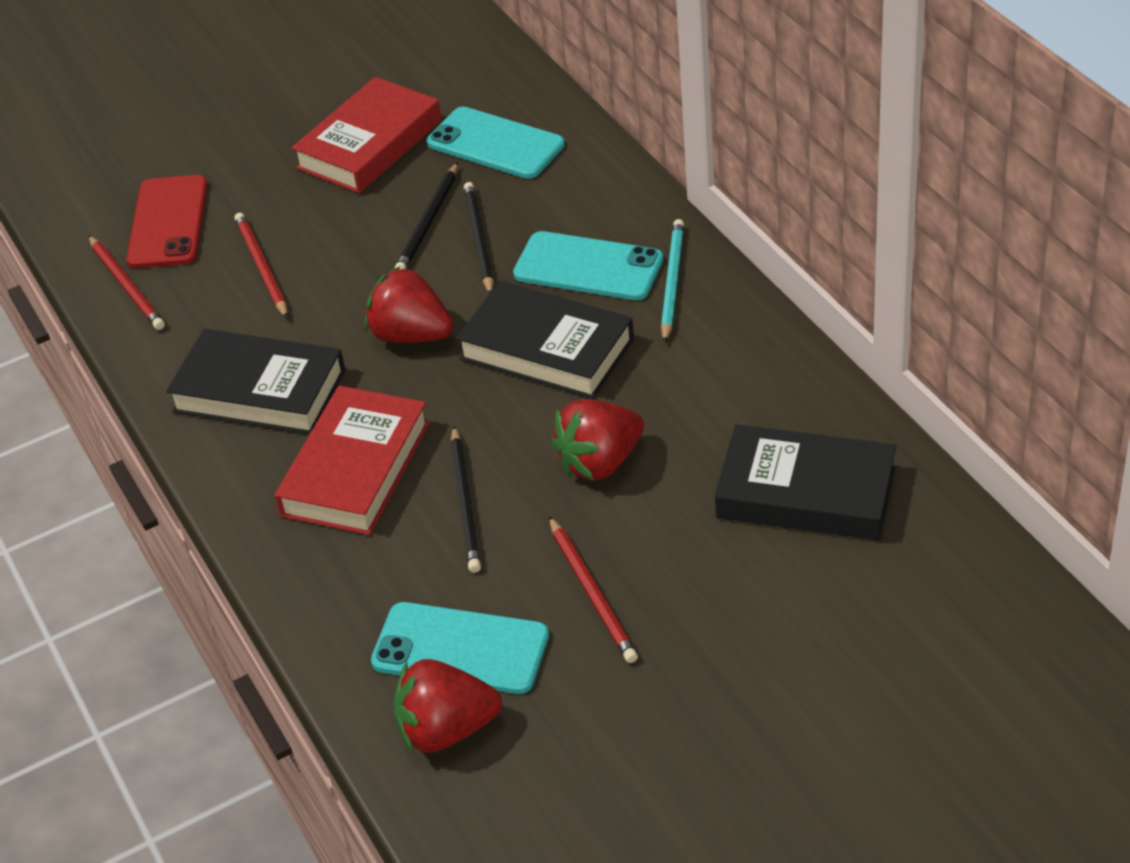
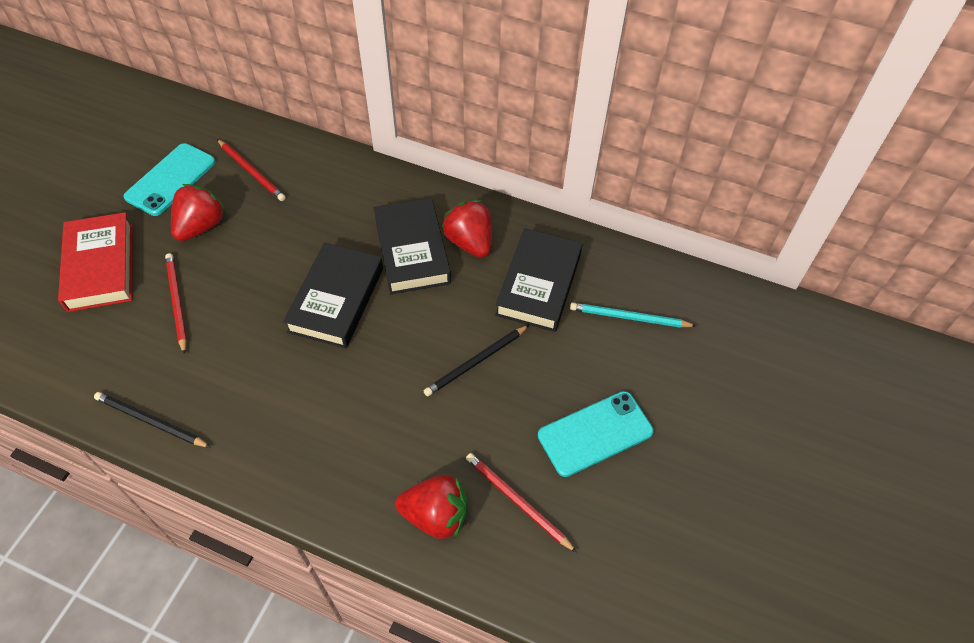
black pencil: [394,162,458,269] [450,426,481,573] [464,182,494,294] = 3 -> [94,392,211,448] [424,325,529,397] = 2
red book: [274,386,430,535] [292,77,441,193] = 2 -> [58,212,133,312] = 1
red phone: [126,175,208,268] = 1 -> none = 0
turquoise phone: [371,602,549,694] [427,107,565,179] [513,231,663,300] = 3 -> [123,143,215,216] [538,391,654,477] = 2

